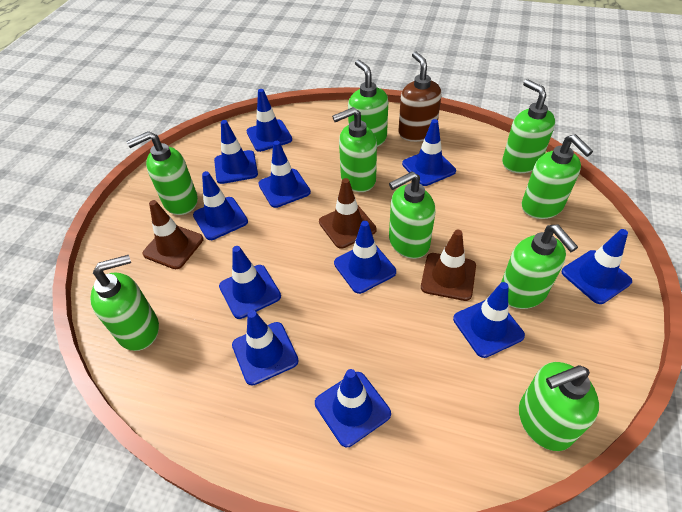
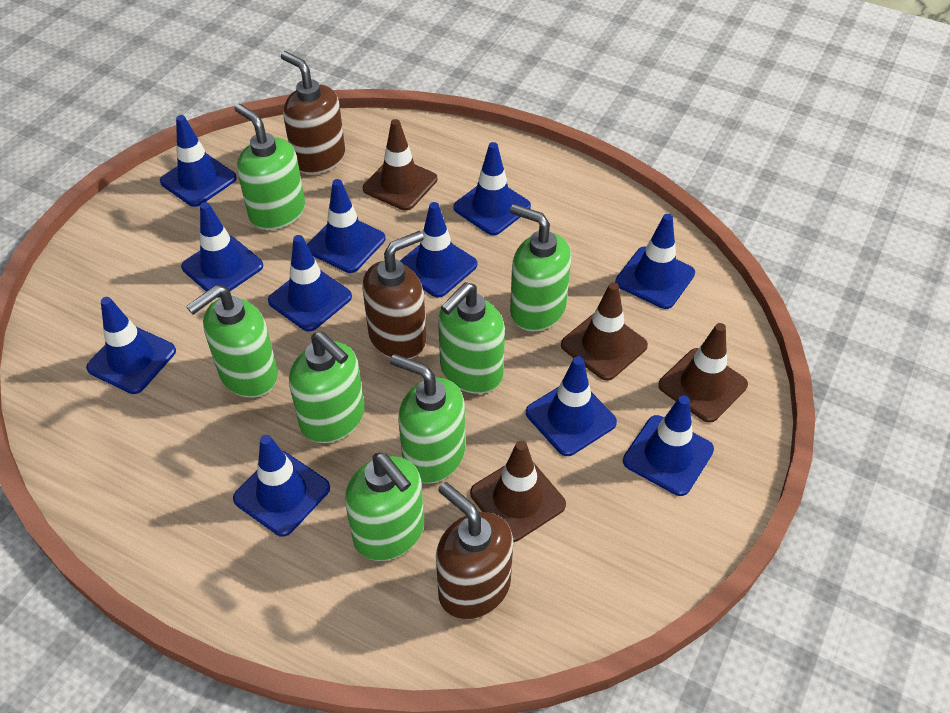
brown soap dispenser: [398,51,441,142] = 1 -> [281,51,345,174] [362,231,426,359] [436,482,513,620] = 3
brown traffic cone: [142,200,203,269] [319,178,377,249] [421,230,476,301] = 3 -> [363,119,437,211] [470,440,566,542] [561,282,648,381] [658,323,748,423] = 4
green soap dispenser: [90,255,159,351] [126,131,198,215] [332,107,377,192] [348,60,388,147] [389,172,436,259] [501,225,578,309] [502,79,555,173] [519,362,599,451] [522,134,593,219] = 9 -> [186,285,278,398] [235,104,305,230] [289,331,365,443] [345,452,424,561] [390,354,465,484] [438,282,505,394] [510,204,571,331] = 7

